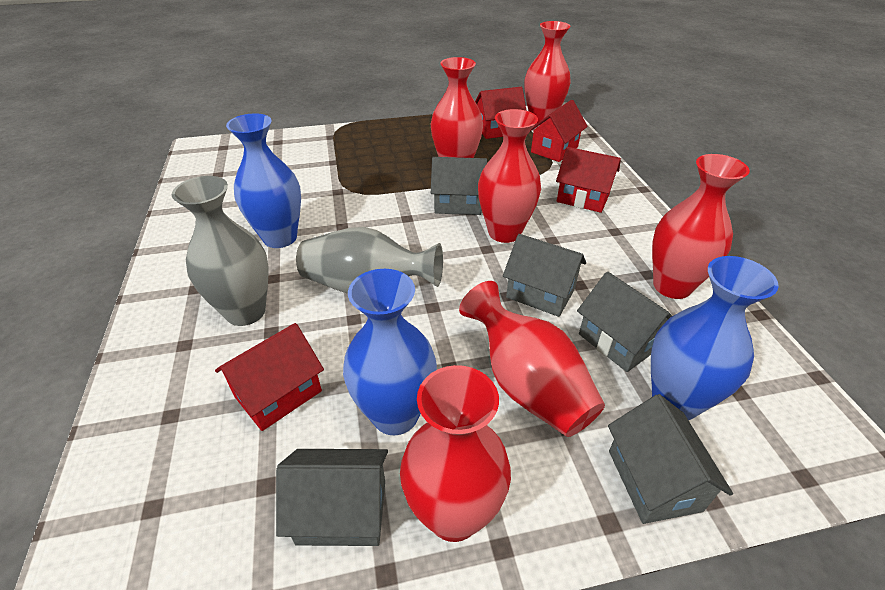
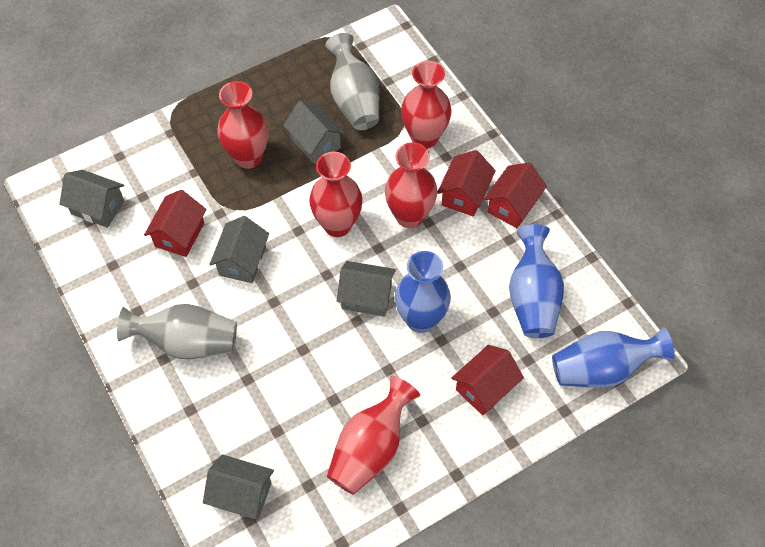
red vase: [400,365,511,542] [430,57,483,158] [459,281,605,437] [478,109,541,243] [525,21,570,125] [652,154,750,299] = 6 -> [217,81,269,169] [309,152,363,237] [327,376,421,495] [385,142,437,228] [401,61,452,149] = 5

